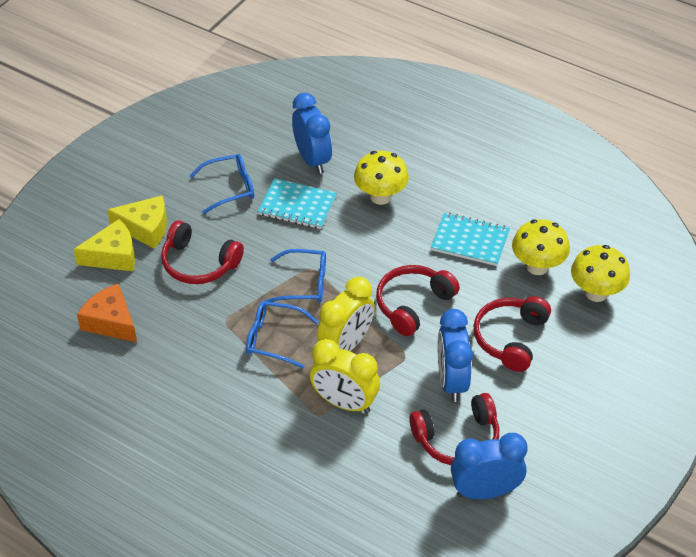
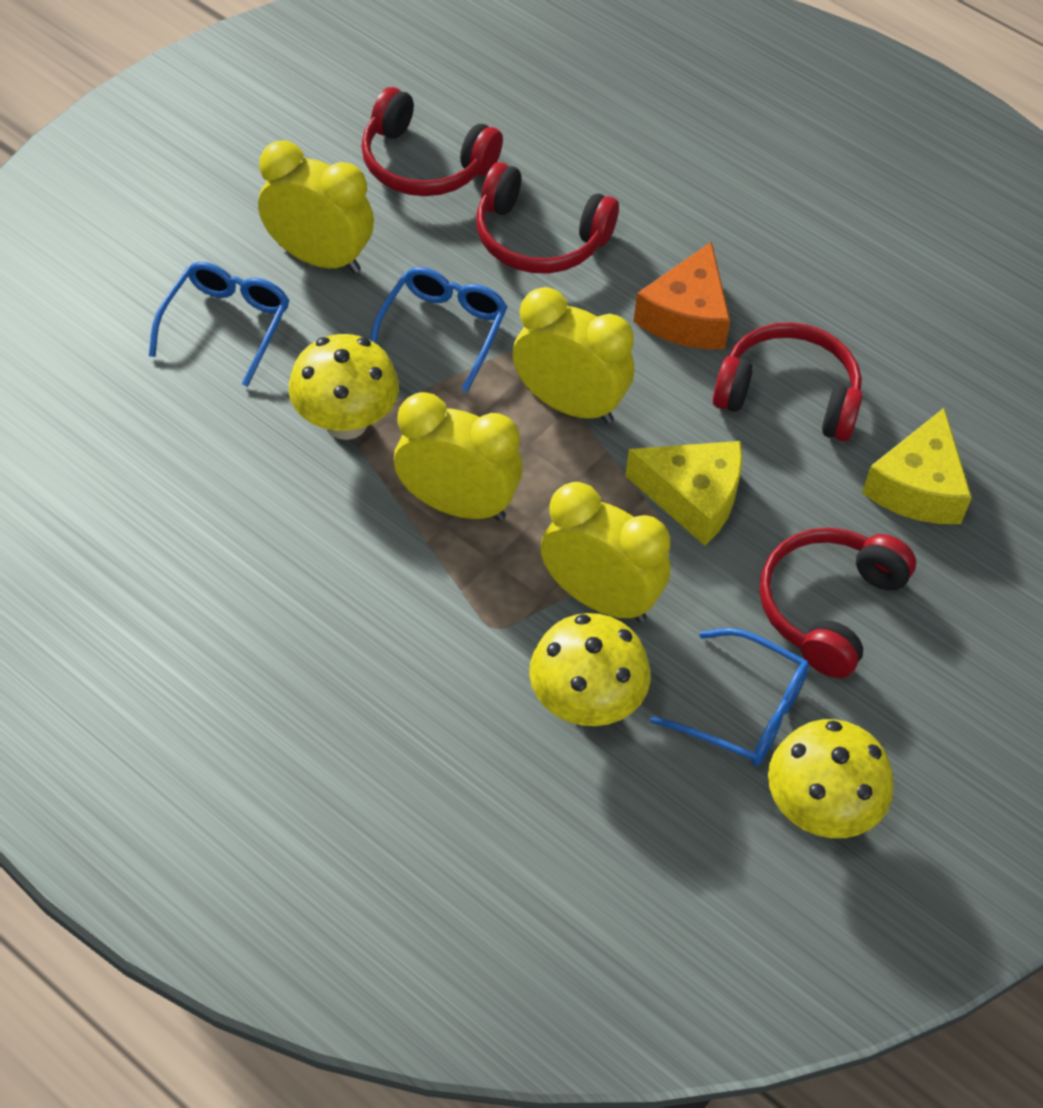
blue clock: [292,93,332,174] [438,309,473,402] [451,433,528,499] = 3 -> none = 0
turquoise notebook: [258,178,337,229] [431,213,510,266] = 2 -> none = 0
yellow clock: [310,339,380,413] [317,277,375,351] = 2 -> [258,141,374,274] [394,392,523,521] [513,287,634,424] [540,482,670,622] = 4

